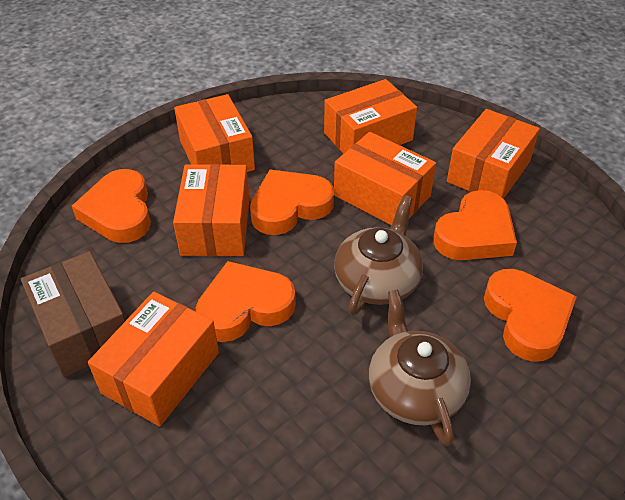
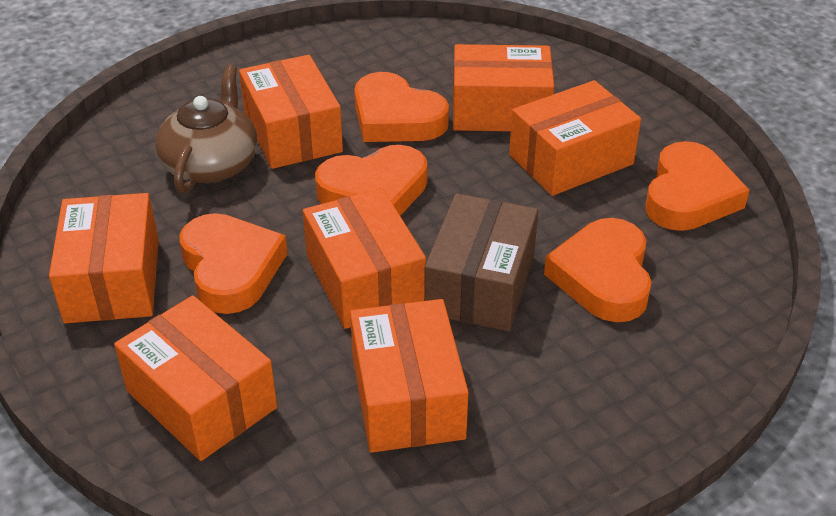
brown teapot: [334,195,423,315] [369,289,471,446] = 2 -> [155,65,257,193] = 1
orange box: [88,292,219,427] [173,164,250,256] [174,94,255,172] [324,79,417,154] [334,132,436,225] [447,109,540,199] = 6 -> [49,193,159,323] [114,295,277,461] [239,55,343,169] [303,188,426,329] [350,299,468,453] [453,44,554,131] [509,80,641,196] = 7

